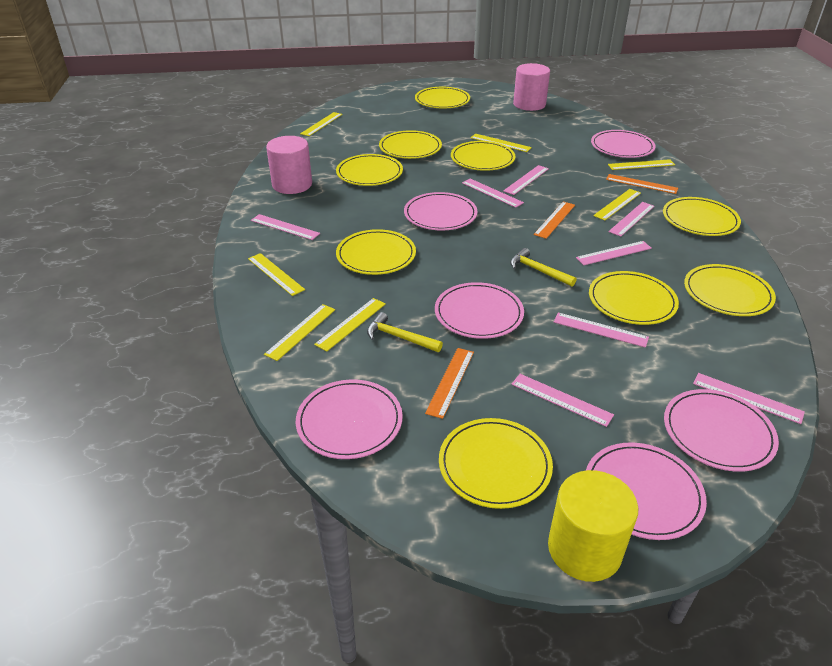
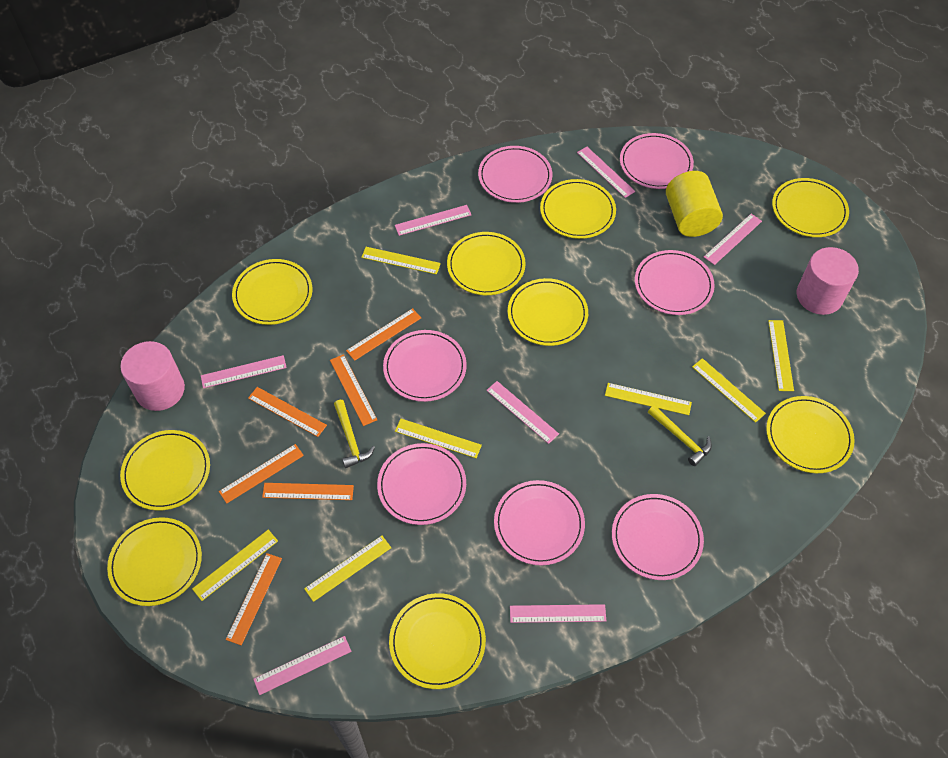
orange ruler: [425,348,474,419] [534,201,575,239] [606,174,678,194] = 3 -> [219,444,304,504] [226,553,282,646] [248,387,327,437] [262,483,354,500] [330,354,377,426] [346,308,421,361] = 6
pink plate: [296,379,403,459] [404,192,478,230] [435,282,524,339] [586,442,707,540] [591,130,656,158] [664,389,779,472] = 6 -> [377,443,466,525] [383,330,467,402] [478,146,552,203] [494,480,585,565] [612,494,704,580] [620,133,694,189] [635,250,715,315] = 7
pink ruler: [251,214,320,240] [462,179,524,208] [503,165,549,195] [511,374,614,427] [554,312,649,348] [576,241,652,265] [608,202,654,237] [693,373,805,424] = 8 -> [201,355,287,388] [253,636,352,695] [395,205,472,236] [486,381,559,444] [510,604,606,623] [577,147,635,198] [704,214,762,265] = 7

